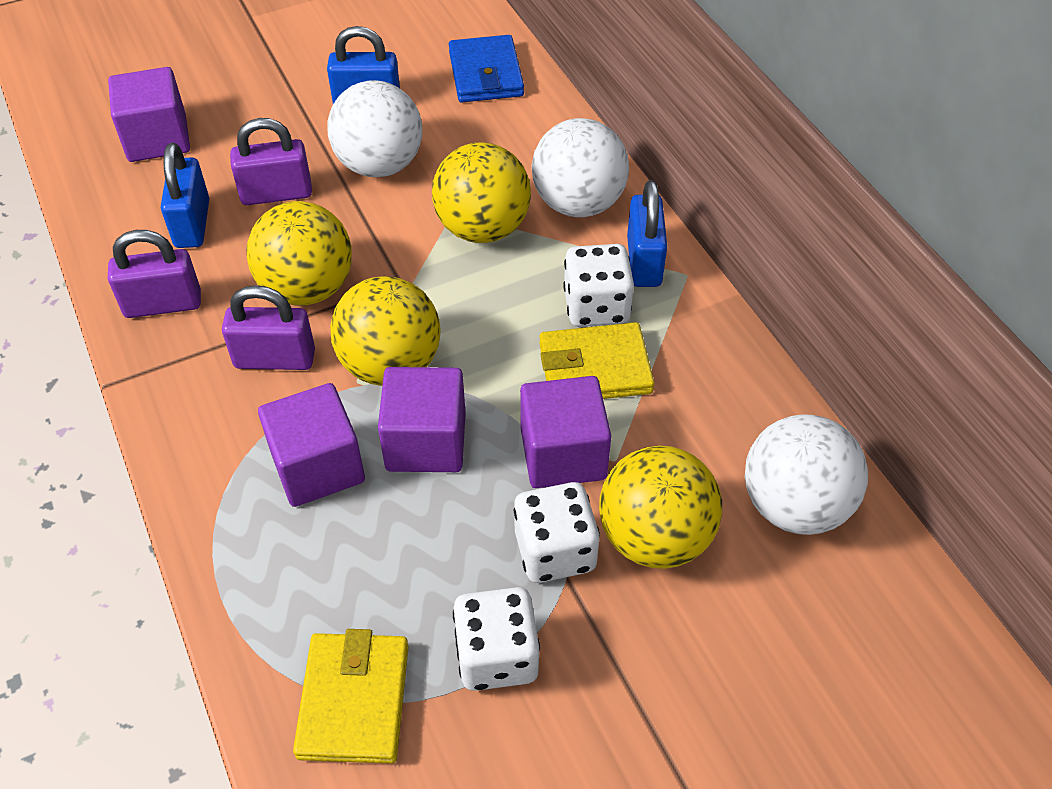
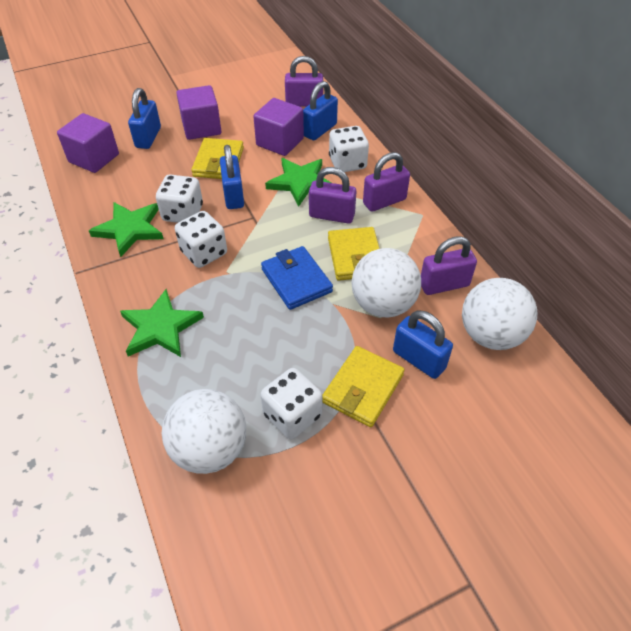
blue padlock: [161,143,209,248] [327,26,400,104] [627,180,667,287] = 3 -> [128,88,161,149] [220,145,244,209] [303,81,338,140] [393,310,453,379] = 4
green star: none = 0 -> [89,202,163,257] [120,289,204,357] [265,158,331,207] = 3
purple cube: [108,67,190,162] [258,383,365,507] [378,367,466,472] [520,376,611,488] = 4 -> [57,113,119,173] [176,85,222,140] [253,98,304,156] = 3
purple padlock: [108,230,201,318] [222,285,315,370] [230,118,312,205] = 3 -> [285,56,323,107] [309,167,357,224] [363,152,410,212] [421,236,477,295] = 4
white dice: [453,587,540,691] [514,482,600,583] [563,244,634,327] = 3 -> [156,174,203,223] [175,211,227,268] [260,368,323,439] [329,126,369,172] = 4
yellow ball: [246,201,352,306] [330,276,441,386] [432,143,531,243] [599,446,722,569] = 4 -> none = 0
yellow wallet: [293,629,409,764] [539,322,655,399] = 2 -> [191,138,244,179] [322,346,405,427] [328,227,380,281] = 3

